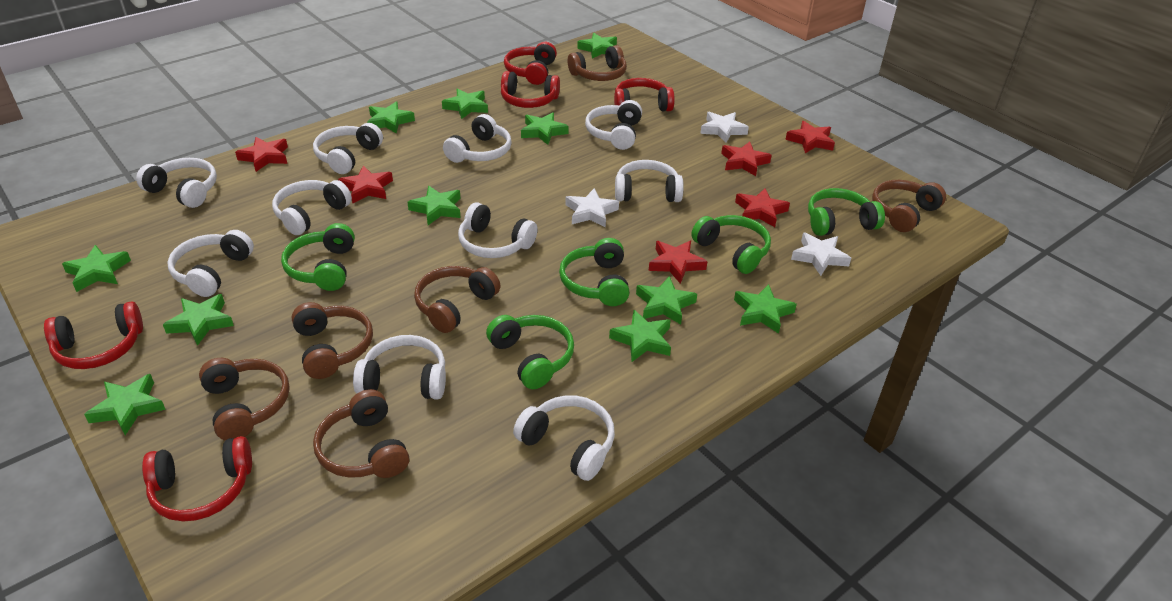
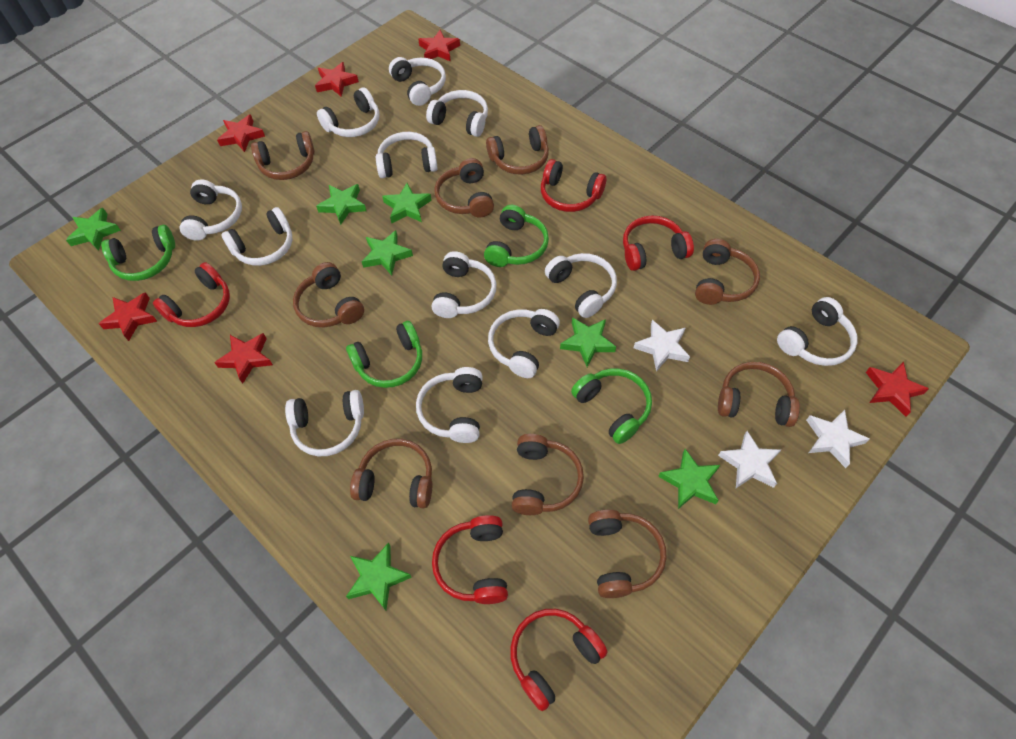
brown headphones: [199,358,290,441] [292,302,373,379] [313,389,409,478] [414,266,501,333] [568,45,627,81] [872,180,946,232] = 6 -> [251,131,315,180] [293,262,364,327] [350,439,432,509] [434,158,494,218] [486,125,549,175] [512,434,584,515] [588,510,667,598] [695,239,760,305] [718,362,800,427] = 9
green headphones: [281,223,355,291] [486,315,574,389] [559,238,629,306] [691,215,771,274] [808,188,885,236] = 5 -> [101,225,175,281] [346,321,422,388] [484,205,549,267] [571,368,652,444] = 4
green star: [62,245,131,292] [84,374,166,435] [163,294,234,346] [367,101,415,134] [407,186,461,225] [442,88,488,119] [521,112,569,145] [577,33,617,58] [609,310,671,362] [636,276,697,325] [734,284,797,334] = 11 -> [66,208,121,251] [316,184,366,225] [346,543,412,610] [361,230,413,275] [382,183,432,223] [560,317,616,367] [658,449,720,509] = 7
white headphones: [136,158,217,208] [167,230,254,297] [272,180,352,235] [313,123,383,174] [353,335,446,400] [443,114,512,163] [458,202,538,258] [513,395,615,481] [585,100,642,150] [615,160,684,202] = 10 -> [180,179,242,241] [221,207,293,266] [285,390,364,456] [317,87,380,137] [376,132,438,178] [389,57,446,106] [416,367,483,443] [426,90,488,137] [432,251,496,318] [488,309,560,378] [545,253,617,318] [777,297,858,366] = 12

